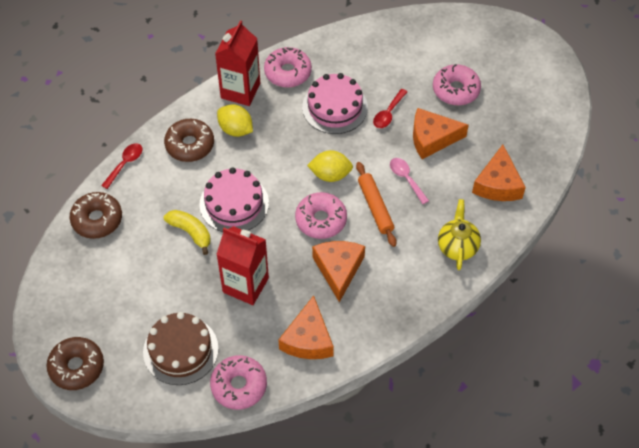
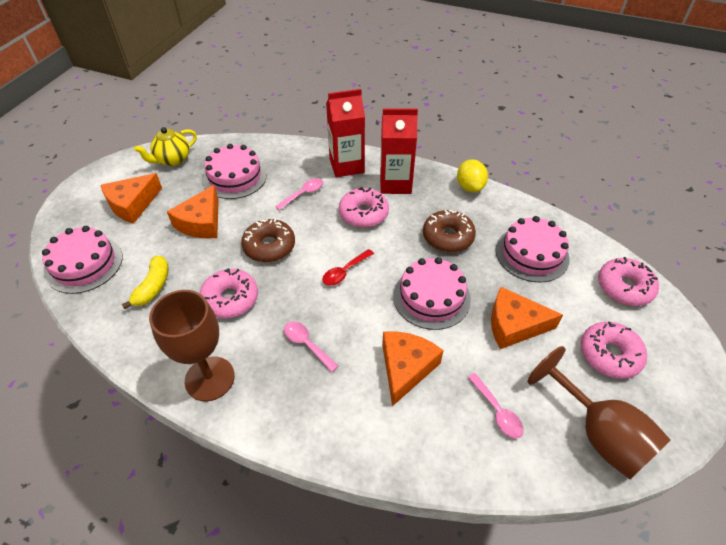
brown cake: [143,312,219,385] = 1 -> none = 0
brown donut: [47,337,104,390] [70,192,122,239] [164,119,214,162] = 3 -> [241,218,295,262] [423,210,476,252] = 2
brown goblet: none = 0 -> [149,290,235,401] [527,346,671,479] = 2
orange rolling pin: [356,162,397,247] = 1 -> none = 0
pink cake: [199,167,269,232] [302,73,368,134] = 2 -> [42,226,123,294] [203,144,267,199] [393,257,471,330] [496,216,569,283] = 4
pink spoon: [390,158,429,204] = 1 -> [275,178,323,210] [284,321,338,372] [467,373,524,439] = 3
red spoon: [101,143,142,189] [373,89,407,128] = 2 -> [322,249,374,286] = 1
yellow lemon: [217,104,253,137] [307,150,353,182] = 2 -> [457,159,488,192] = 1

